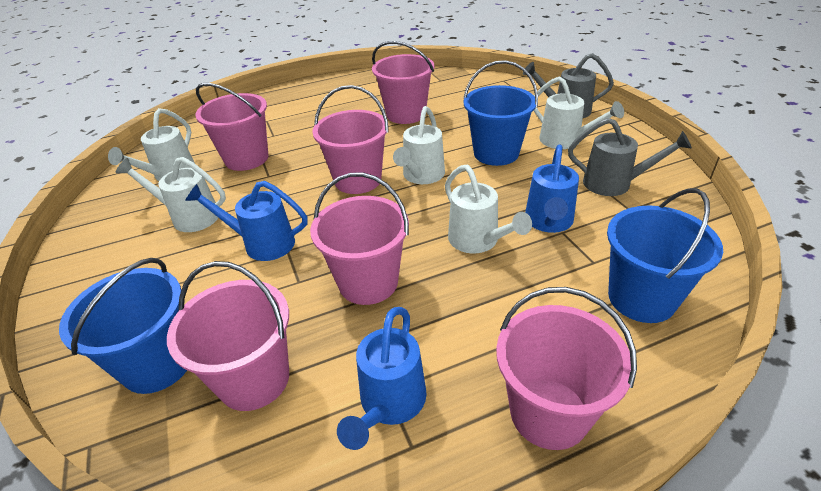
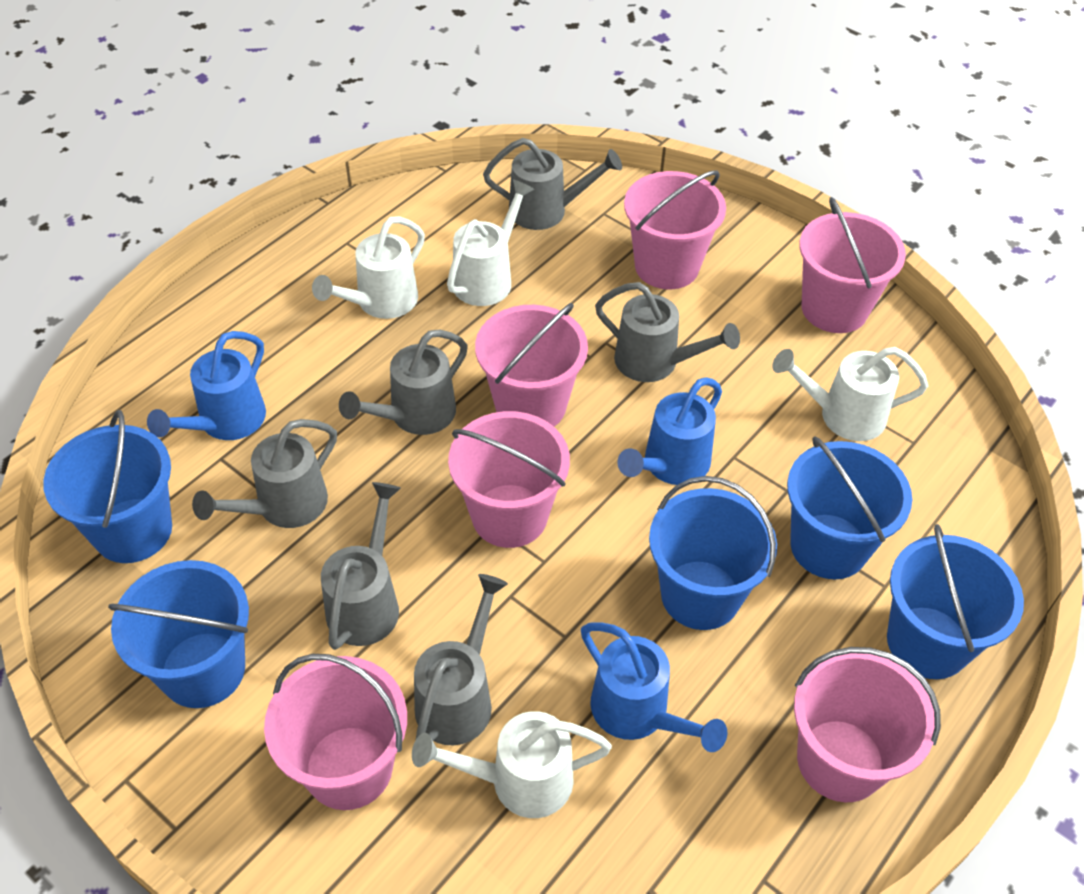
blue bucket: [59,258,187,394] [463,60,538,166] [607,188,723,323] = 3 -> [43,410,172,563] [108,560,249,708] [649,476,777,630] [787,436,912,579] [887,524,1024,679] = 5
grey watering can: [523,53,614,118] [568,118,692,196] = 2 -> [192,419,337,528] [321,482,401,650] [339,330,468,435] [414,574,508,745] [483,138,622,230] [595,282,740,382] = 6
white watering can: [108,108,195,181] [116,157,226,232] [393,106,445,184] [445,164,532,254] [534,76,624,149] = 5 -> [312,216,425,319] [412,711,612,818] [447,179,535,306] [772,347,928,441] = 4

